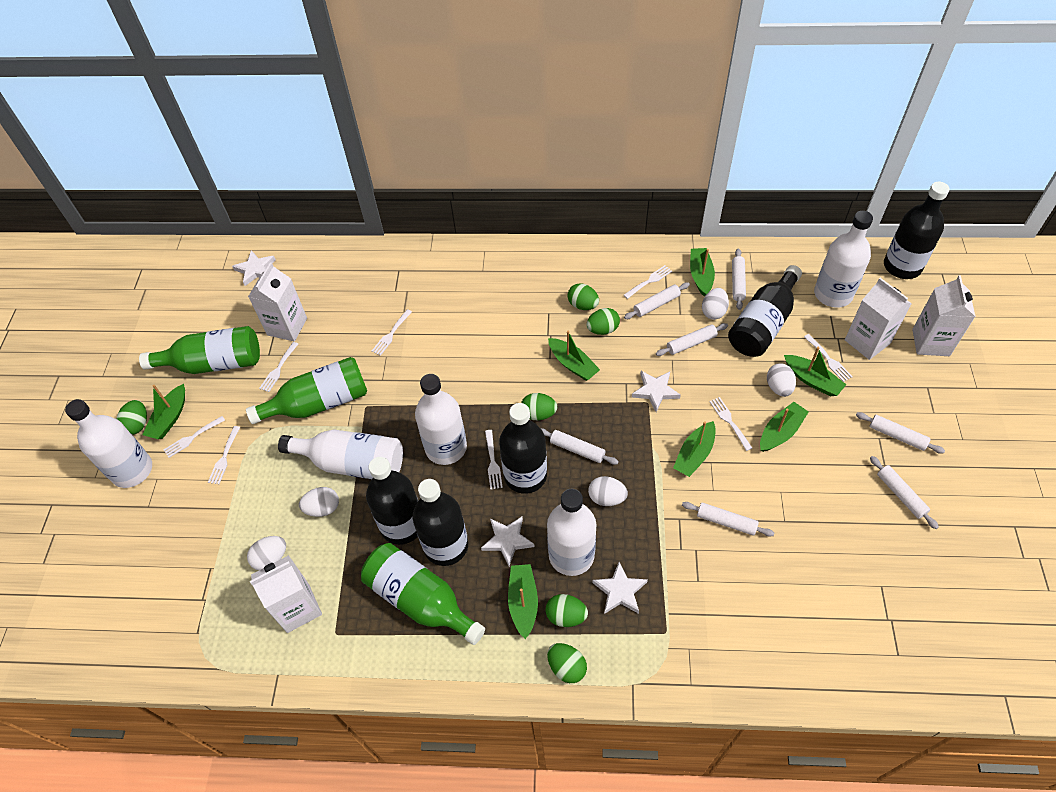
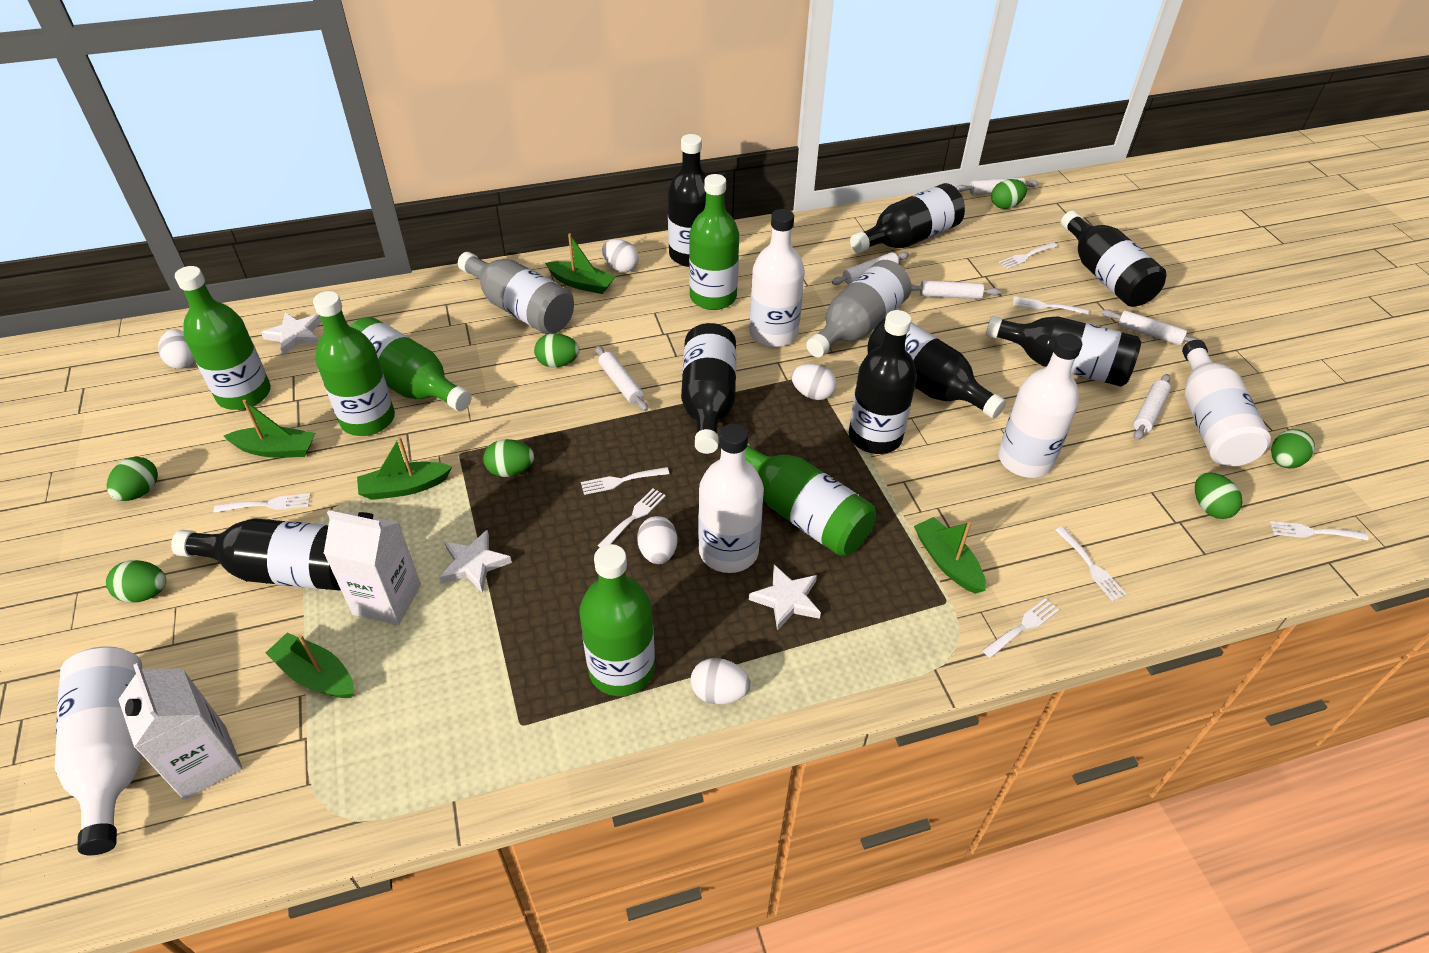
black bottle: [366,457,418,545] [413,479,468,566] [499,403,547,494] [728,265,802,357] [884,182,950,279] = 5 -> [171,518,341,590] [668,134,708,267] [681,323,736,454] [849,310,917,454] [850,183,965,253] [867,318,1006,419] [986,316,1141,387] [1061,211,1166,307] = 8
green boat: [143,384,185,439] [508,564,538,639] [548,331,600,381] [673,421,716,477] [690,248,715,297] [760,402,808,452] [784,347,846,396] = 7 -> [224,400,315,457] [266,633,354,698] [357,436,452,500] [545,234,616,294] [914,517,986,594] = 5
green bottle: [139,326,260,374] [246,357,367,424] [361,543,485,645] = 3 -> [175,266,271,410] [313,291,395,436] [350,317,472,411] [579,544,655,696] [689,174,739,310] [745,443,876,556] = 6
green egg: [116,400,147,435] [521,393,557,420] [545,594,588,627] [547,643,587,683] [567,283,599,310] [586,308,620,335] = 6 -> [106,560,166,602] [107,457,158,501] [483,439,534,477] [534,334,580,367] [991,179,1027,209] [1195,472,1242,519] [1271,429,1315,469] = 7
grey bottle: none = 0 -> [458,252,574,335] [806,260,912,357] = 2
white carton: [248,262,307,341] [250,555,322,633] [845,278,912,360] [912,275,976,356] = 4 -> [118,663,242,800] [324,510,421,625] = 2
white rolling pin: [540,428,619,465] [624,282,690,319] [656,323,728,356] [682,502,774,537] [732,249,746,310] [856,412,945,454] [870,456,939,529] = 7 -> [595,346,648,411] [832,252,909,285] [911,280,1001,299] [956,177,1039,195] [1102,309,1202,346] [1134,374,1171,440] = 6
white star: [232,250,276,286] [481,516,535,566] [592,562,648,614] [632,371,681,412] = 4 -> [261,312,322,356] [439,530,512,593] [749,565,821,631] = 3

